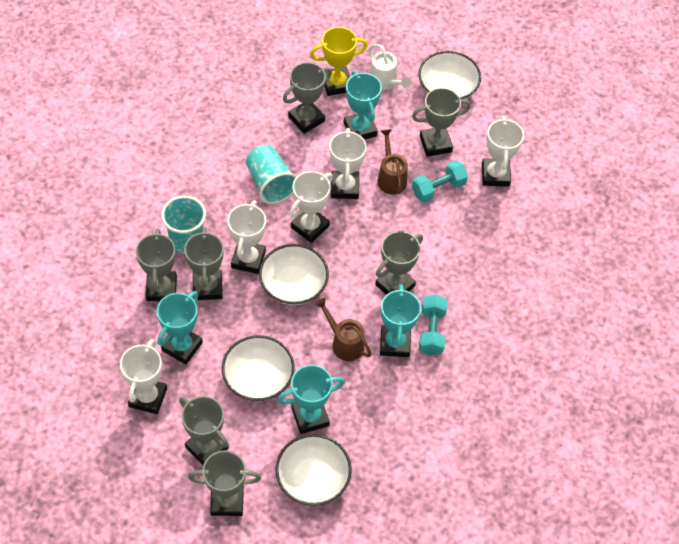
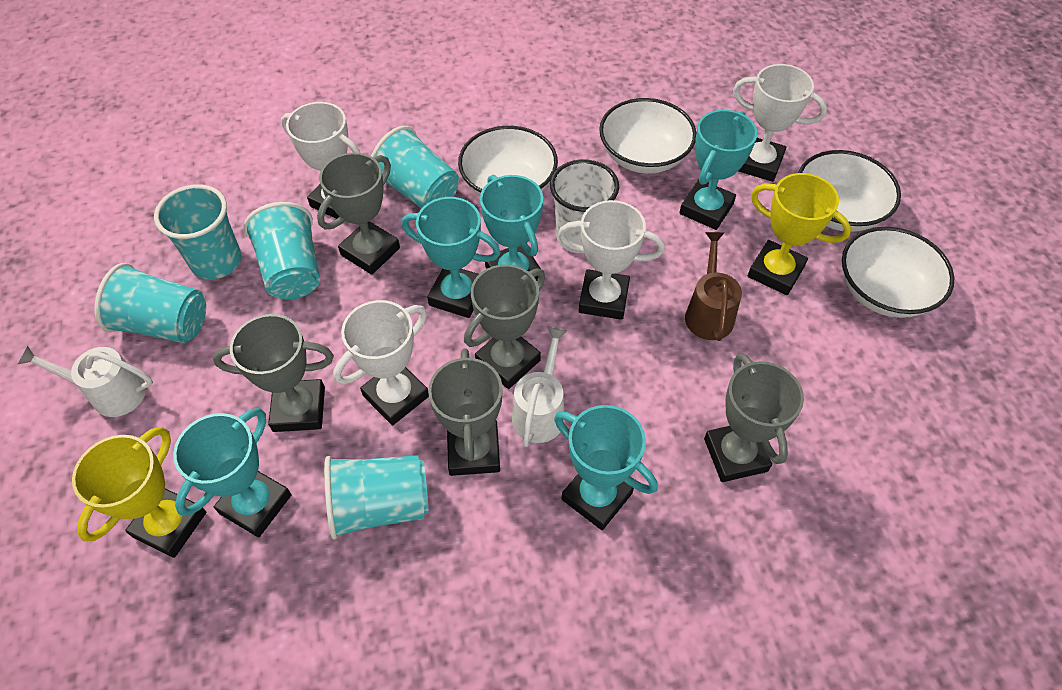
brown watering can: [315,298,372,361] [377,129,408,195] = 2 -> [685,232,742,341] = 1
grey trophy: [136,229,177,301] [179,396,229,465] [184,227,224,300] [188,450,261,516] [283,62,332,134] [375,231,423,295] [412,88,471,157] = 7 -> [213,314,334,432] [317,152,400,275] [428,348,503,476] [464,264,545,389] [704,353,804,482] = 5
turquoise cup: [161,196,206,254] [246,145,297,204] = 2 -> [95,263,206,343] [154,184,241,279] [244,202,320,299] [324,455,428,540] [371,126,459,209] = 5
turquoise dumbbell: [412,160,468,203] [419,295,448,355] = 2 -> none = 0
turquoise trophy: [157,291,203,364] [278,365,345,434] [343,71,382,140] [380,284,421,357] = 4 -> [173,408,291,537] [402,197,501,318] [480,175,543,281] [554,405,658,530] [679,110,758,230] = 5
white cup: none = 0 -> [550,159,619,253] = 1
white trophy: [120,339,167,414] [227,200,266,274] [289,171,333,243] [329,128,367,199] [482,116,524,187] = 5 -> [281,102,360,219] [333,300,429,425] [558,200,665,320] [733,64,827,182] = 4
white watering can: [369,44,411,90] = 1 -> [17,345,153,417] [512,326,567,447] = 2
yellow trophy: [310,27,368,96] = 1 -> [72,427,206,558] [748,173,851,295] = 2

